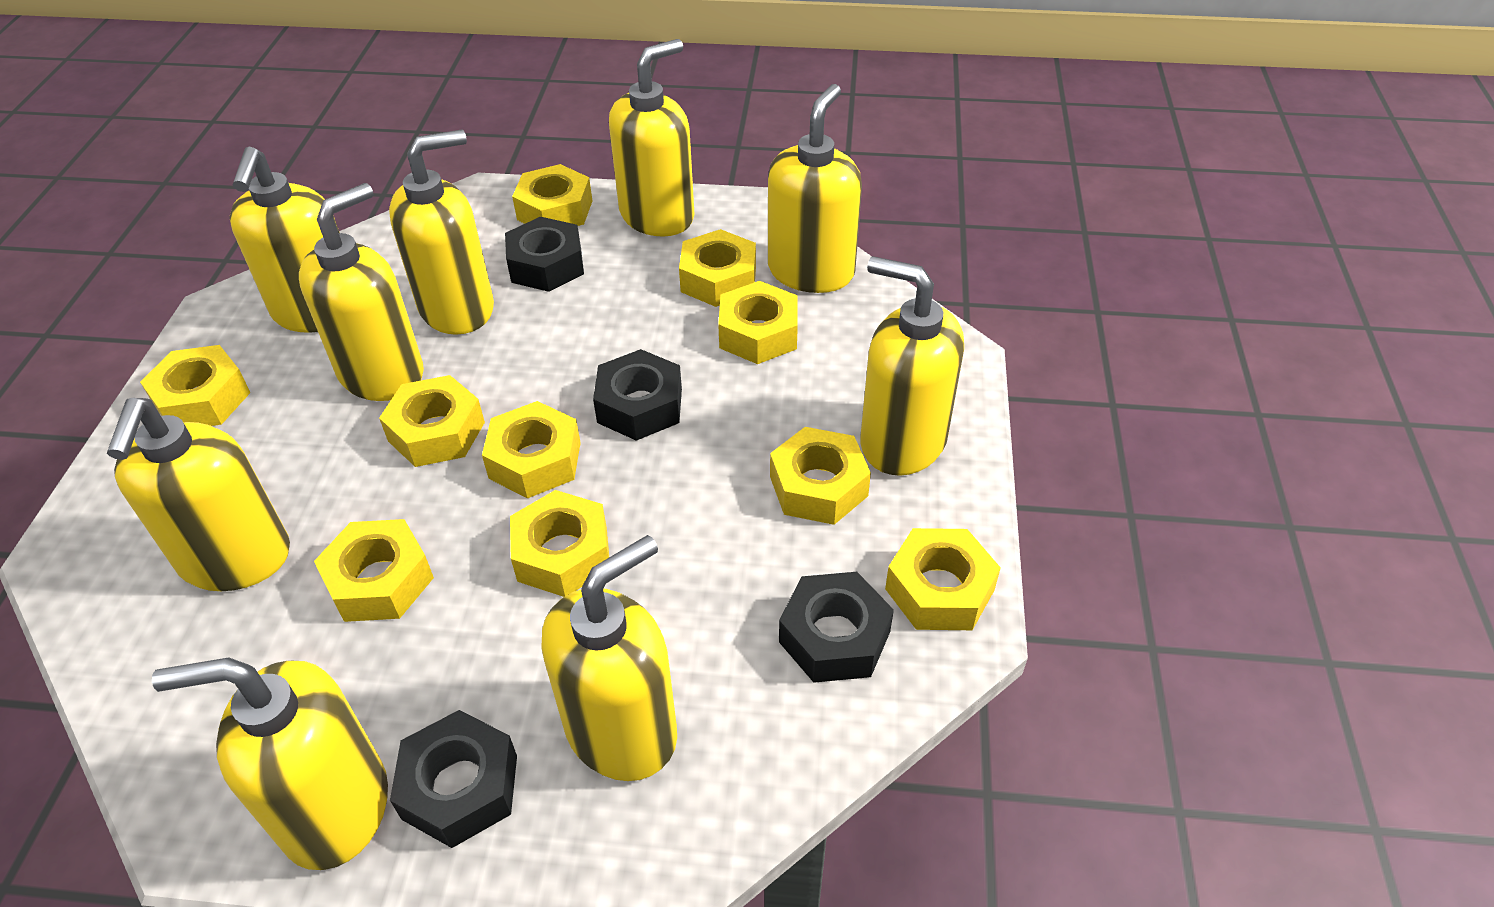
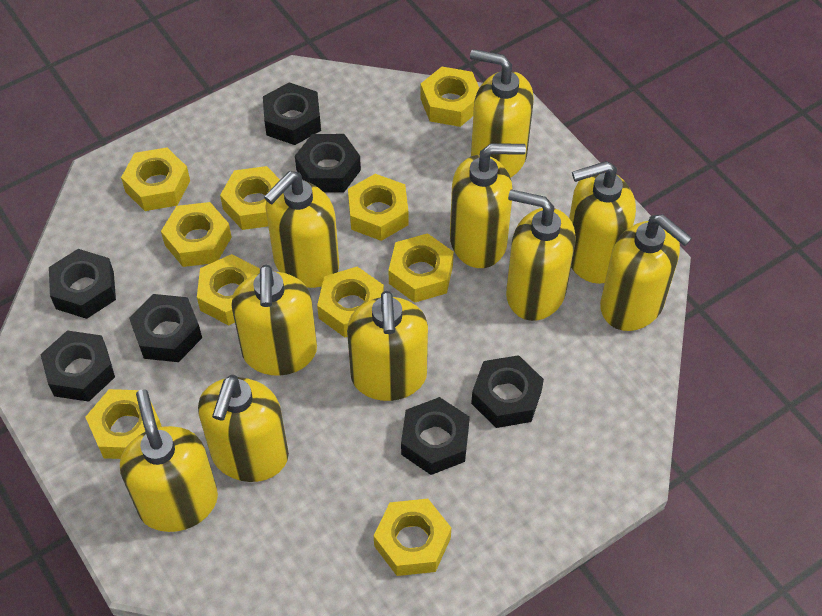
black nut: [390,710,517,848] [505,217,584,292] [593,349,682,441] [779,572,894,683] = 4 -> [40,330,115,402] [49,249,116,319] [129,294,202,362] [263,82,321,145] [295,134,361,193] [401,397,470,475] [471,355,544,428] = 7
yellow soap dispenser: [107,398,290,591] [152,657,388,870] [229,147,340,333] [299,183,424,401] [389,130,494,335] [542,535,677,781] [609,39,694,237] [768,84,862,293] [860,256,964,476] = 9 -> [120,389,218,532] [198,375,289,482] [231,265,317,375] [264,171,339,288] [347,291,428,401] [450,143,526,268] [470,49,534,178] [506,189,576,321] [569,161,636,284] [600,214,692,331] = 10

